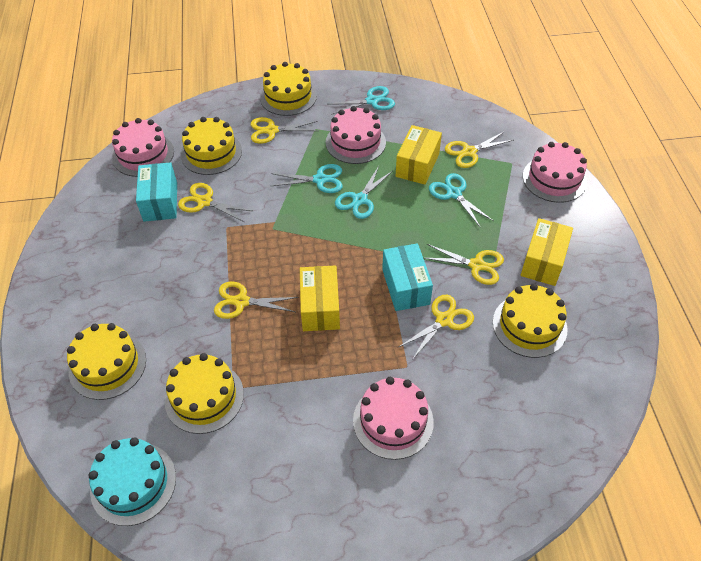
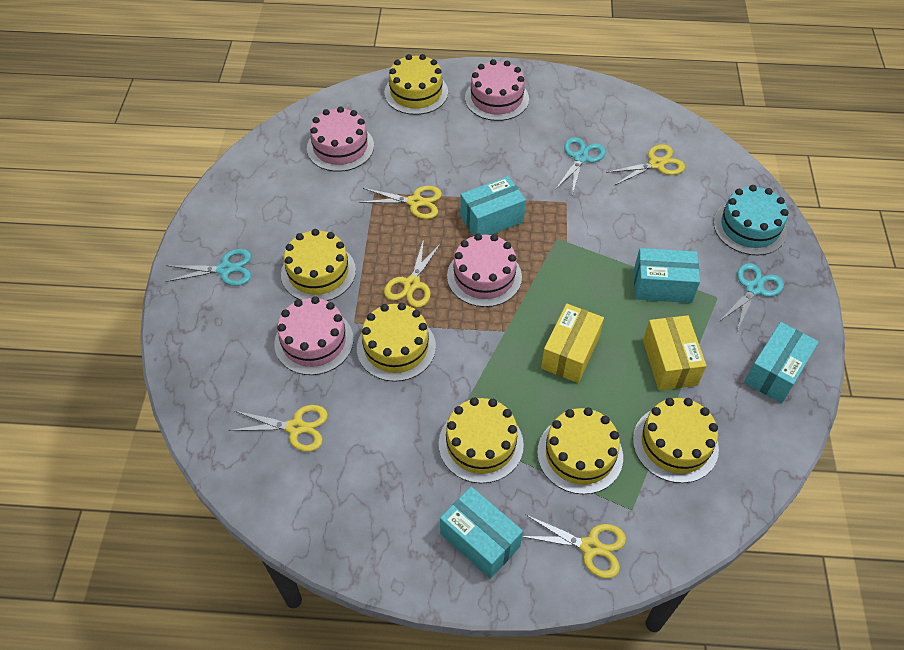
turquoise box: [136,162,177,222] [382,243,433,311] = 2 -> [440,487,523,579] [460,176,526,236] [634,248,700,303] [744,322,819,403] = 4
turquoise scissors: [270,164,343,193] [327,86,395,115] [335,166,393,219] [429,173,494,228] = 4 -> [165,249,251,286] [555,137,606,195] [719,263,784,331] = 3
yellow box: [300,265,340,331] [396,125,442,185] [521,218,573,286] = 3 -> [541,304,604,383] [643,315,706,390] = 2
yellow cake: [67,323,146,400] [165,353,244,434] [181,117,242,175] [260,62,317,116] [493,283,568,358] = 5 -> [281,229,356,301] [357,303,436,382] [384,54,448,115] [439,397,524,483] [537,407,623,494] [633,398,719,483] = 6
yellow scissors: [178,183,252,222] [214,281,299,319] [251,117,318,144] [399,295,474,360] [424,244,504,285] [445,131,514,168] = 6 -> [229,405,328,452] [359,186,442,219] [384,239,441,308] [522,514,626,578] [606,144,685,185] = 5

